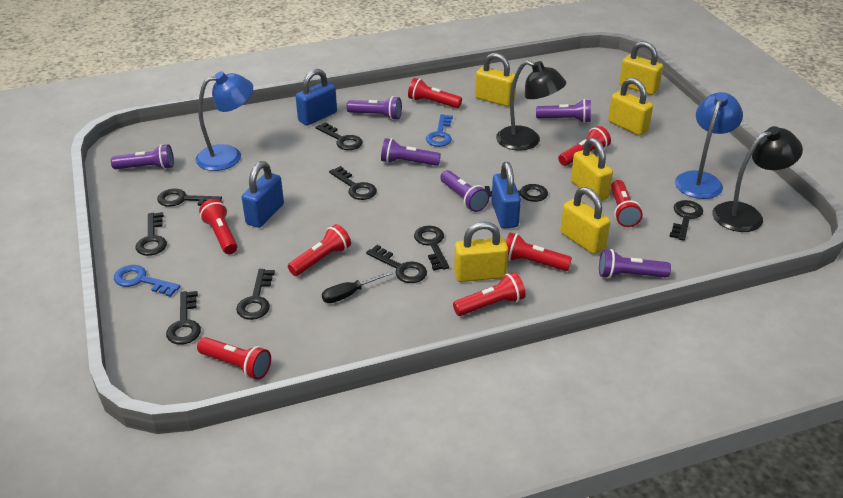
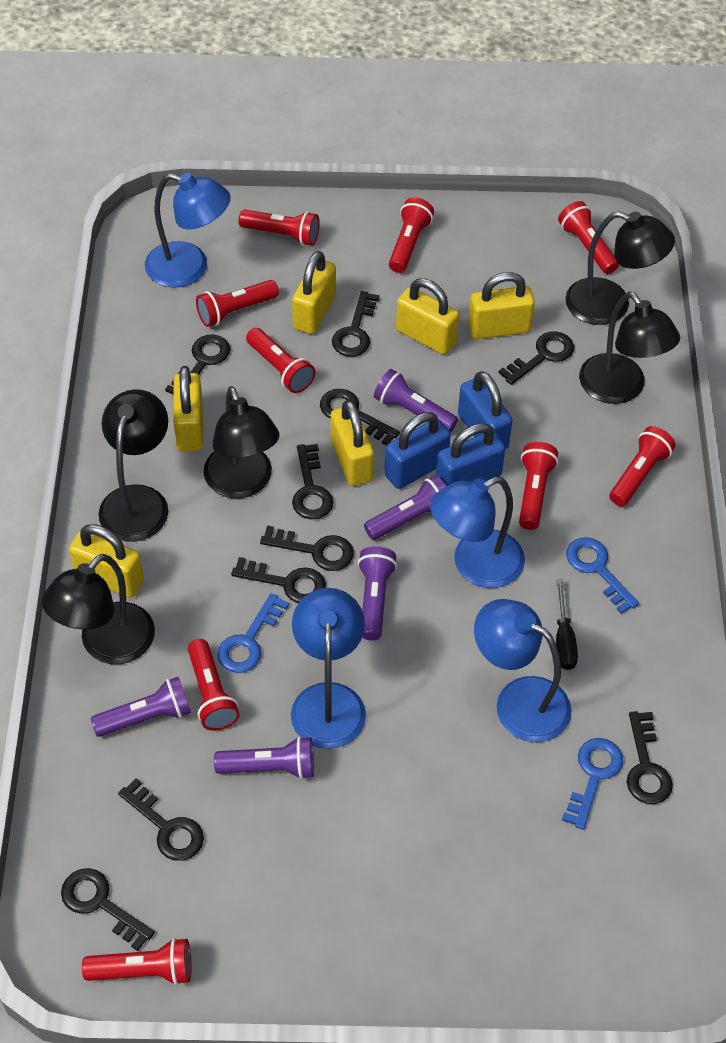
black lamp: [496,60,566,151] [712,126,803,232] = 2 -> [42,554,155,664] [99,389,168,542] [204,386,279,498] [565,211,675,325] [579,292,680,404] = 5
blue key: [114,265,181,297] [426,114,453,147] = 2 -> [217,593,289,673] [562,738,623,830] [566,537,639,614] = 3
blue lamp: [195,71,253,171] [675,92,743,199] = 2 -> [145,173,231,288] [291,588,366,749] [430,477,525,588] [474,599,571,742] = 4
purple flashlight: [111,144,174,169] [346,96,402,120] [381,138,441,166] [440,170,489,212] [536,99,591,123] [599,249,671,279] = 6 -> [91,677,191,737] [214,736,314,779] [358,546,397,640] [364,475,446,540] [374,369,458,433] = 5
red flashlight: [197,337,271,380] [199,199,237,254] [288,224,351,276] [408,78,462,108] [453,272,526,316] [506,233,572,271] [558,126,611,166] [611,180,643,227] = 8 -> [82,938,191,985] [188,639,240,731] [196,280,279,327] [239,210,320,246] [246,328,315,393] [389,198,434,273] [519,442,558,530] [558,201,619,274] [609,426,675,506] = 9

